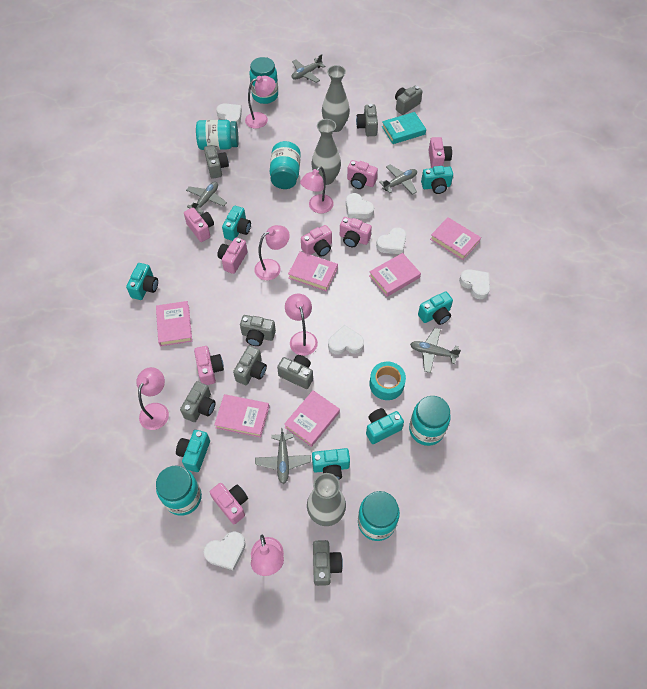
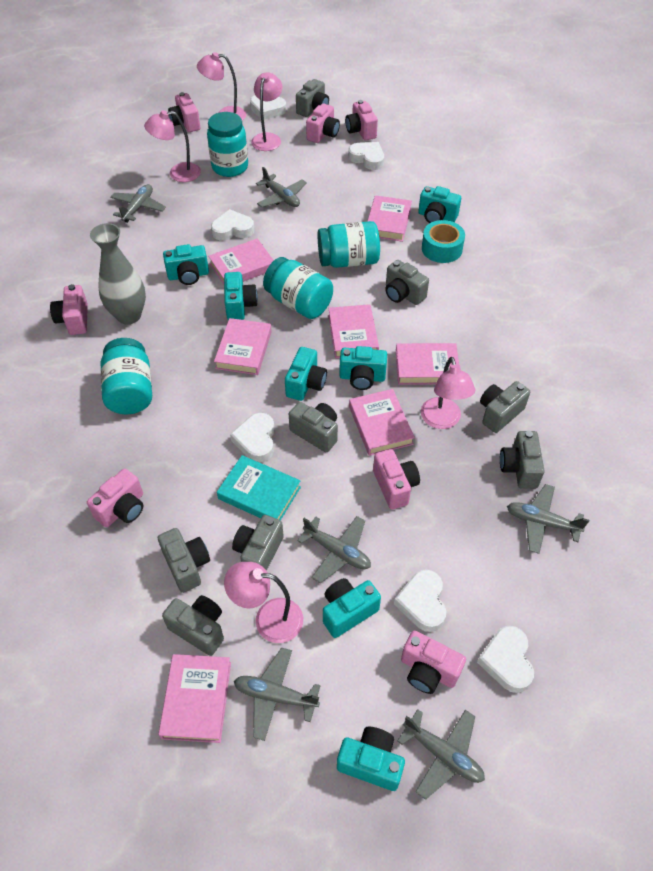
grey plane: [186,182,227,214] [255,428,311,484] [292,54,326,83] [379,164,417,195] [410,328,461,373] = 5 -> [110,184,166,223] [234,647,321,741] [256,167,307,208] [297,516,371,583] [397,709,485,800] [507,484,589,554] = 6
grey vase: [307,473,346,526] [312,119,341,185] [322,65,350,132] = 3 -> [90,223,146,324] = 1
pink book: [156,301,192,346] [214,394,269,438] [284,390,340,447] [288,251,338,292] [369,253,421,297] [430,217,481,260] = 6 -> [158,654,231,743] [208,238,274,285] [214,318,272,375] [328,304,379,358] [349,389,415,456] [367,195,412,242] [396,343,459,385] = 7
pink camera: [184,208,214,242] [194,346,224,385] [210,483,248,524] [217,237,248,274] [301,225,332,257] [340,217,372,247] [347,160,378,189] [429,137,452,168] = 8 -> [50,284,88,335] [87,468,143,527] [168,92,200,132] [306,104,340,143] [345,100,378,140] [373,449,420,510] [401,630,466,694] = 7
pink lamp: [136,367,169,430] [245,76,276,129] [251,534,284,576] [254,225,290,280] [285,294,318,356] [300,166,334,213] = 6 -> [144,111,201,182] [197,52,246,120] [224,562,303,643] [251,72,283,151] [421,357,475,429] = 5
turquoise jar: [156,466,202,516] [196,120,238,150] [249,57,278,104] [270,141,301,189] [358,491,400,541] [409,396,451,446] = 6 -> [101,338,152,414] [207,112,248,177] [263,257,333,319] [318,221,380,268] = 4

